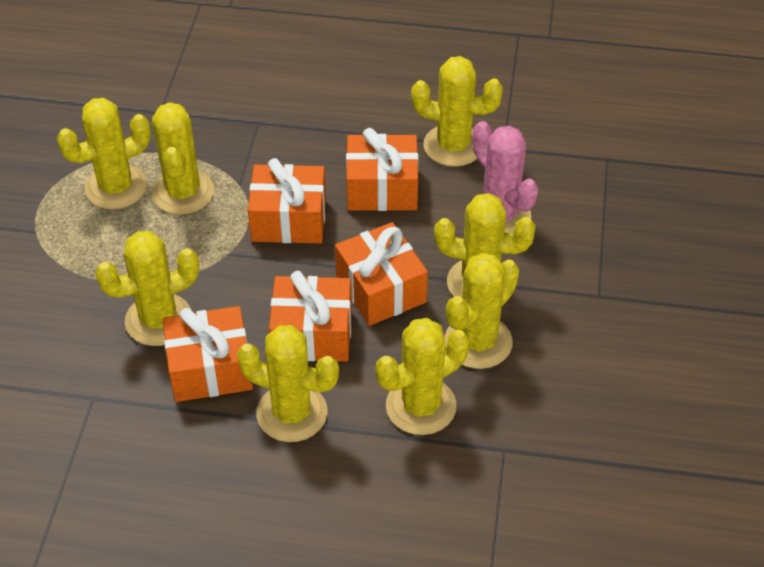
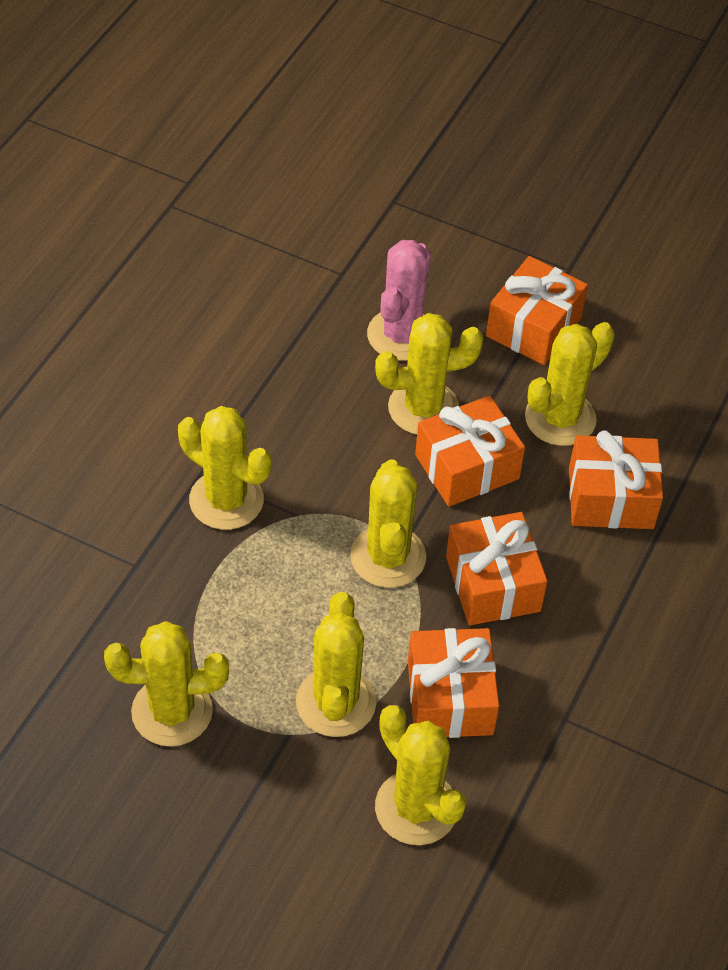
yellow cactus: [57,98,151,209] [95,231,199,346] [152,102,214,214] [237,325,339,442] [376,318,469,435] [411,56,503,167] [434,193,536,297] [445,253,519,369] = 8 -> [104,621,229,747] [178,406,271,530] [296,592,376,737] [350,459,426,588] [375,313,484,435] [375,705,467,845] [525,322,615,446] = 7

